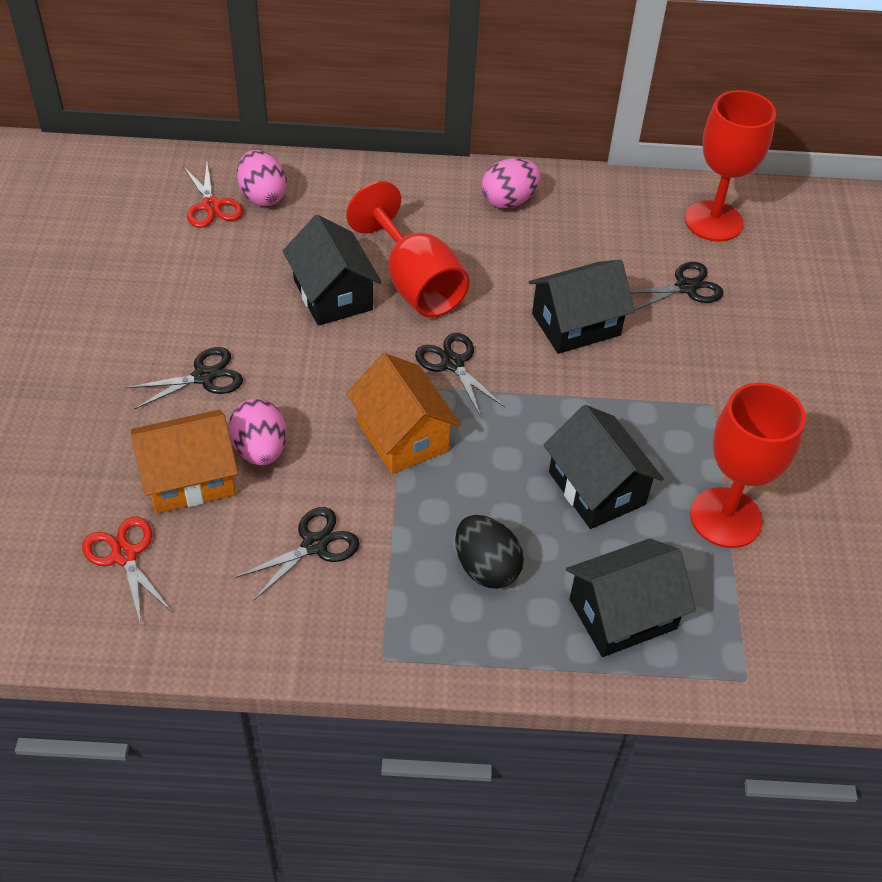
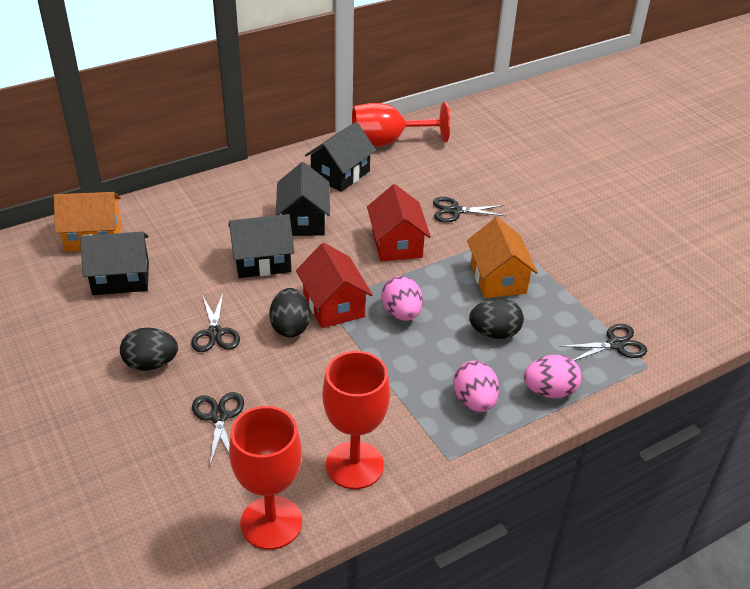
black egg: [455,515,524,589] = 1 -> [120,328,178,371] [269,288,310,337] [469,298,524,339] = 3
red house: none = 0 -> [296,243,373,328] [367,184,431,261] = 2
red scissors: [82,517,173,625] [183,163,243,228] = 2 -> none = 0

